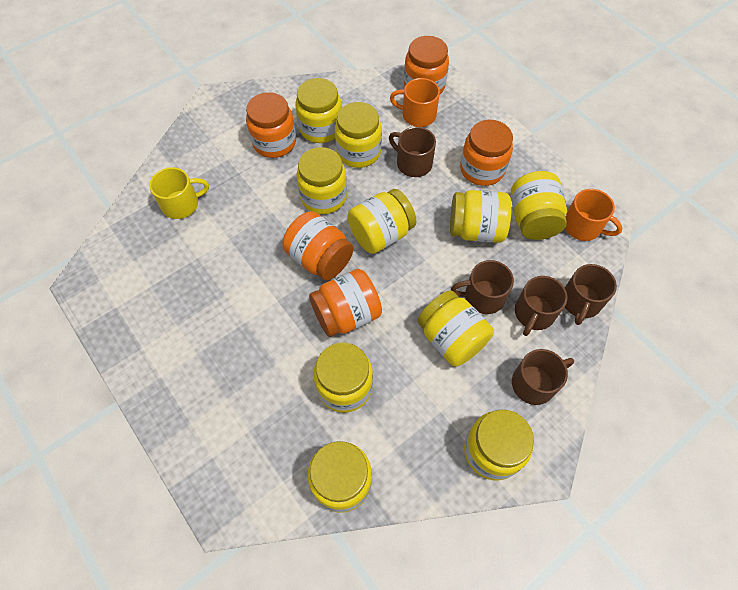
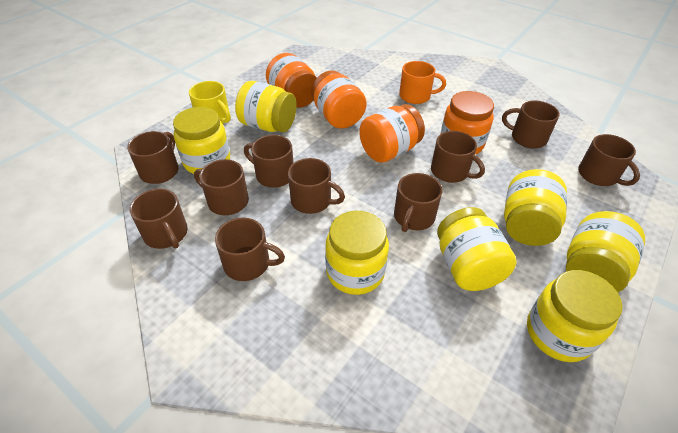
brown mug: [389,127,436,177] [451,260,514,314] [512,349,574,405] [515,276,567,336] [565,264,617,325] = 5 -> [127,131,179,184] [130,189,188,249] [194,159,249,215] [215,218,285,281] [244,135,294,188] [288,158,345,214] [394,173,442,232] [431,131,485,183] [502,101,560,149] [578,134,640,186] = 10
orange jar: [246,92,296,158] [283,211,353,280] [309,269,382,337] [404,36,449,94] [460,120,513,186] = 5 -> [266,53,317,108] [311,71,367,129] [359,104,425,163] [441,91,494,154] = 4
orange mug: [390,78,440,127] [565,189,622,241] = 2 -> [399,61,446,104] = 1
yellow jar: [295,78,342,143] [296,147,347,214] [308,441,372,513] [313,343,373,413] [335,102,382,168] [347,189,416,254] [417,290,494,366] [450,190,512,243] [464,410,534,480] [511,171,567,240] = 10 -> [173,107,230,175] [235,81,297,133] [325,211,389,295] [437,207,517,291] [504,169,567,246] [527,270,623,362] [566,211,645,292] = 7

